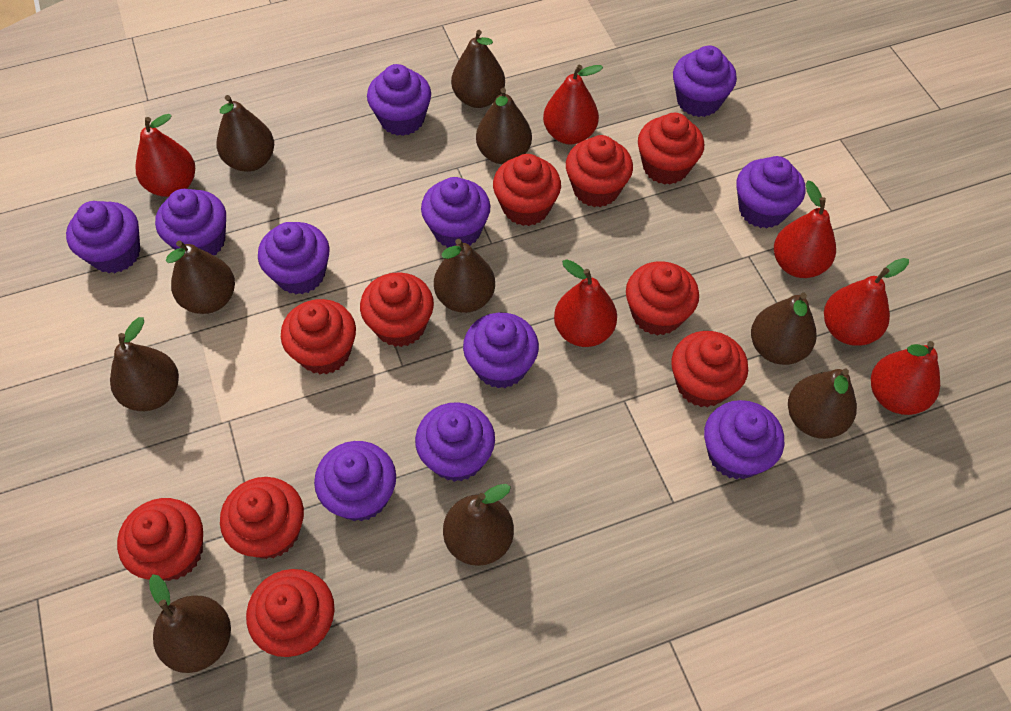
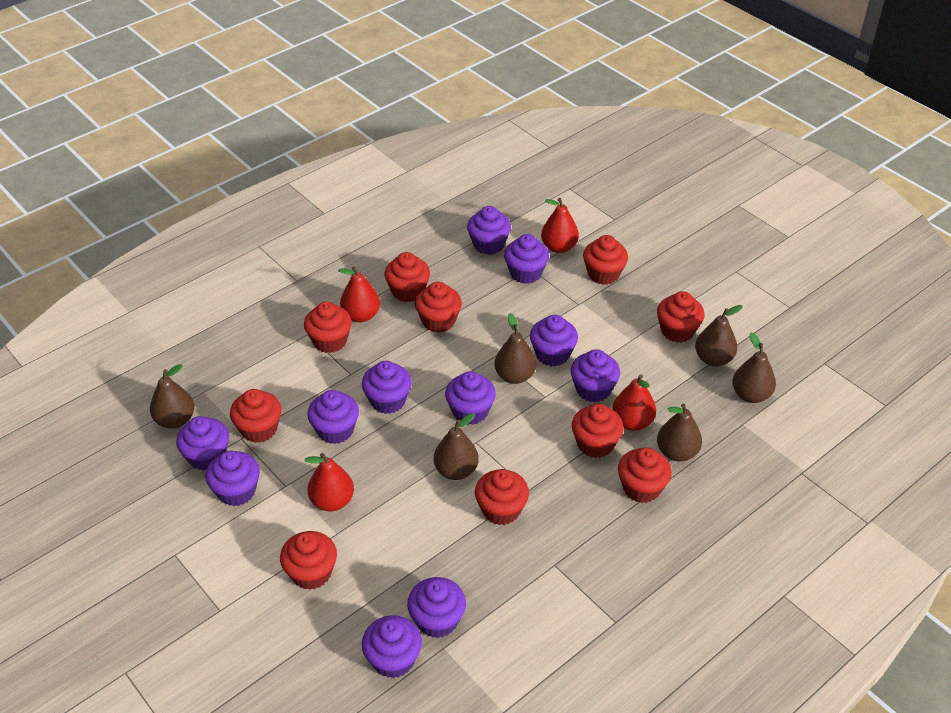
brown pear: [110,317,179,411] [149,574,231,673] [166,241,235,314] [216,95,274,172] [434,239,495,313] [443,484,514,566] [451,30,505,108] [476,88,532,164] [751,293,817,365] [788,369,857,439] = 10 -> [150,364,194,429] [434,413,479,480] [494,313,536,384] [657,404,702,461] [695,305,743,367] [732,333,776,403] = 6
red pear: [135,114,195,197] [543,65,603,145] [554,259,617,347] [774,181,836,278] [824,258,909,346] [871,341,940,415] = 6 -> [304,453,354,511] [338,266,380,322] [541,198,579,253] [612,374,656,431] = 4

